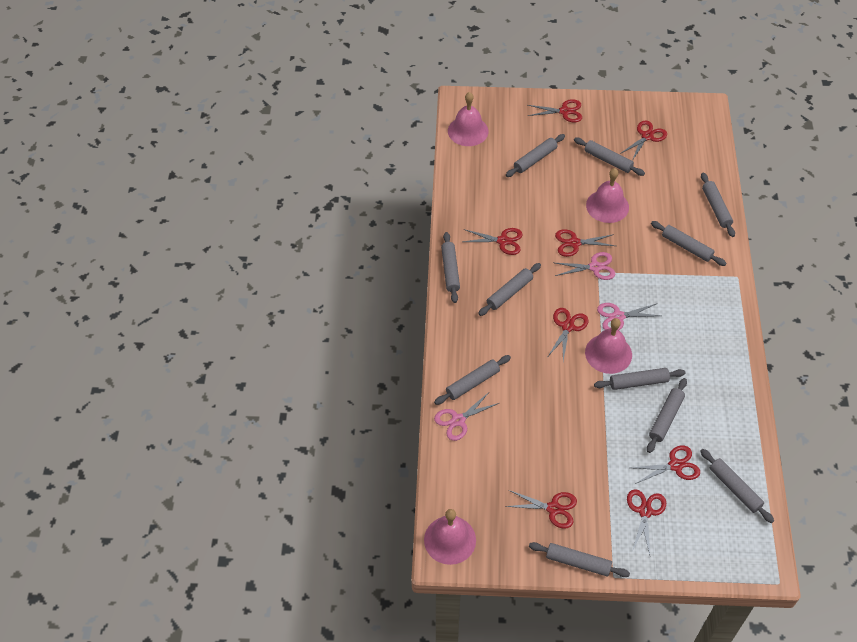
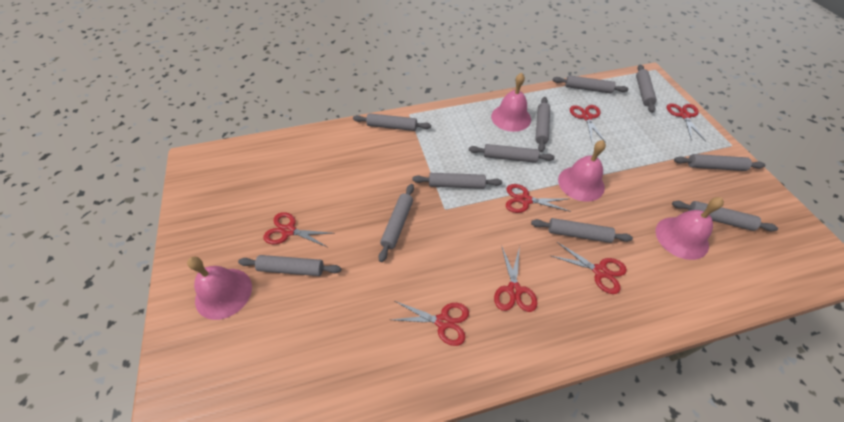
pink scissors: [434,392,499,441] [555,252,616,280] [597,303,661,330] = 3 -> none = 0
red scissors: [463,228,523,255] [505,490,577,529] [528,99,582,122] [548,308,588,361] [555,229,615,257] [620,120,667,160] [627,489,666,555] [631,445,700,484] = 8 -> [264,212,334,247] [391,301,469,346] [494,245,537,312] [506,184,571,213] [552,242,627,294] [570,105,606,143] [667,103,706,142] = 7

